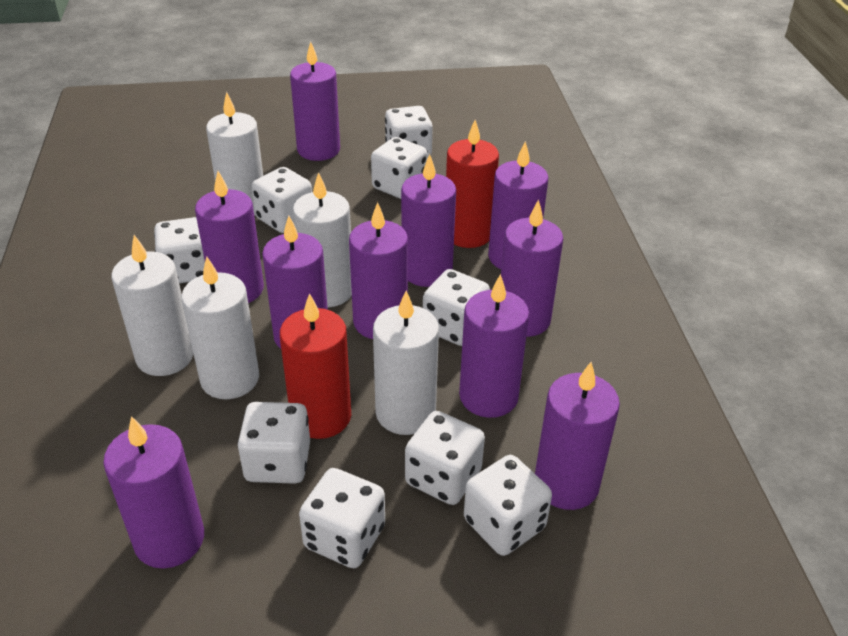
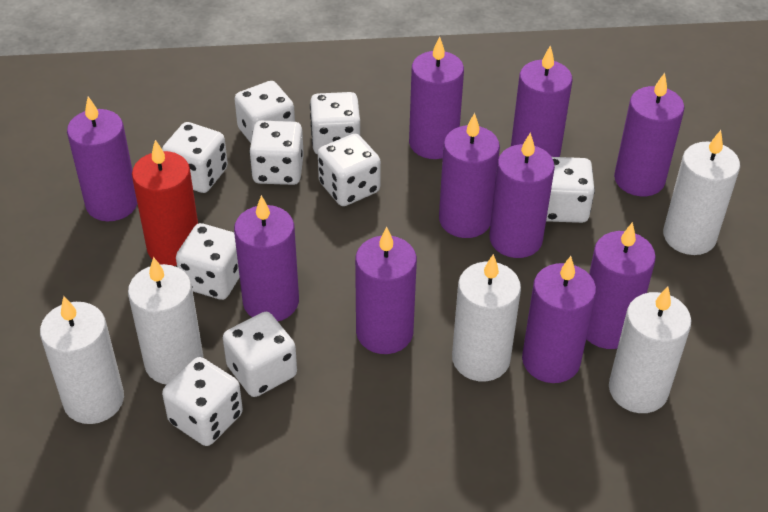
red candle: [280,293,351,439] [446,120,499,248] = 2 -> [132,140,198,266] = 1

